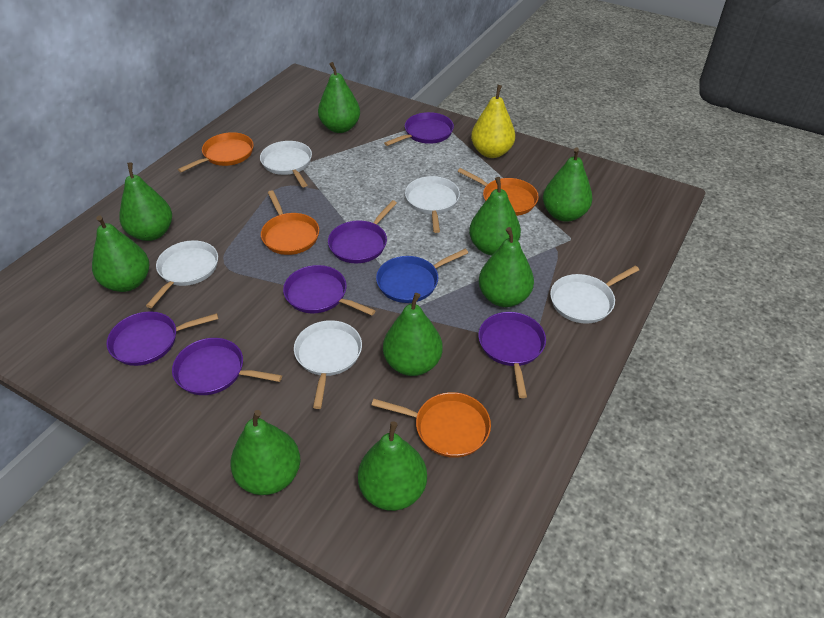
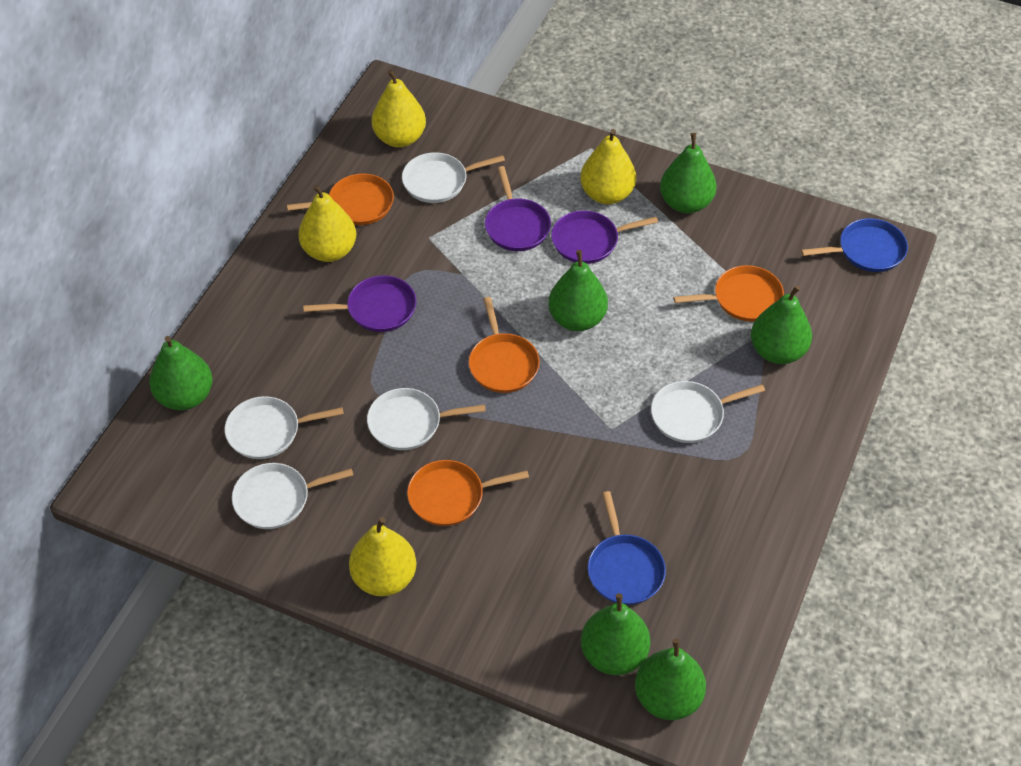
blue pan: [376,249,468,303] = 1 -> [588,491,666,605] [801,218,908,272] = 2
green pear: [92,216,149,292] [119,163,172,241] [230,410,300,495] [318,62,360,133] [358,421,427,511] [383,293,442,376] [469,177,521,255] [479,227,534,307] [543,147,593,222] = 9 -> [149,336,213,410] [548,250,608,331] [581,593,651,675] [635,638,706,720] [660,133,716,213] [751,285,812,364] = 6
purple pan: [106,311,218,366] [172,338,282,395] [283,265,375,316] [328,200,397,263] [384,112,454,146] [478,312,546,398] = 6 -> [303,275,416,332] [485,166,551,251] [551,210,658,264] = 3
yellow pear: [471,85,515,158] = 1 -> [298,185,356,262] [349,517,416,596] [372,69,426,148] [580,129,636,204] = 4

